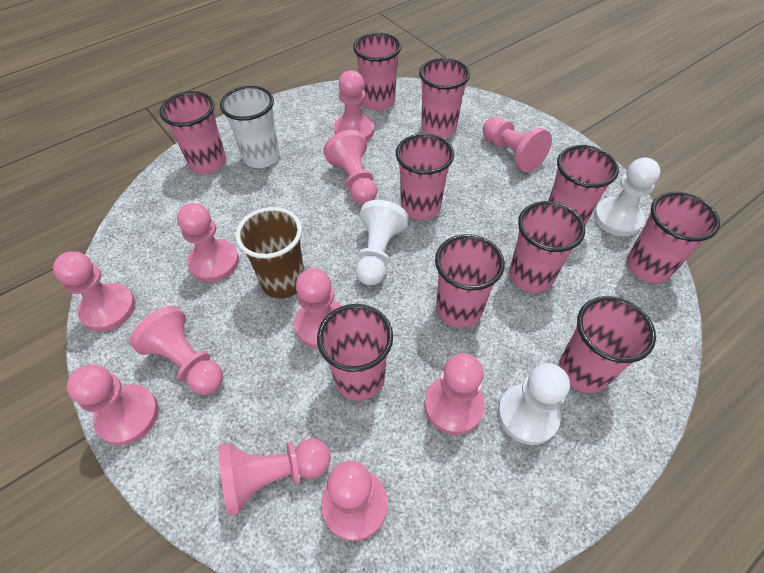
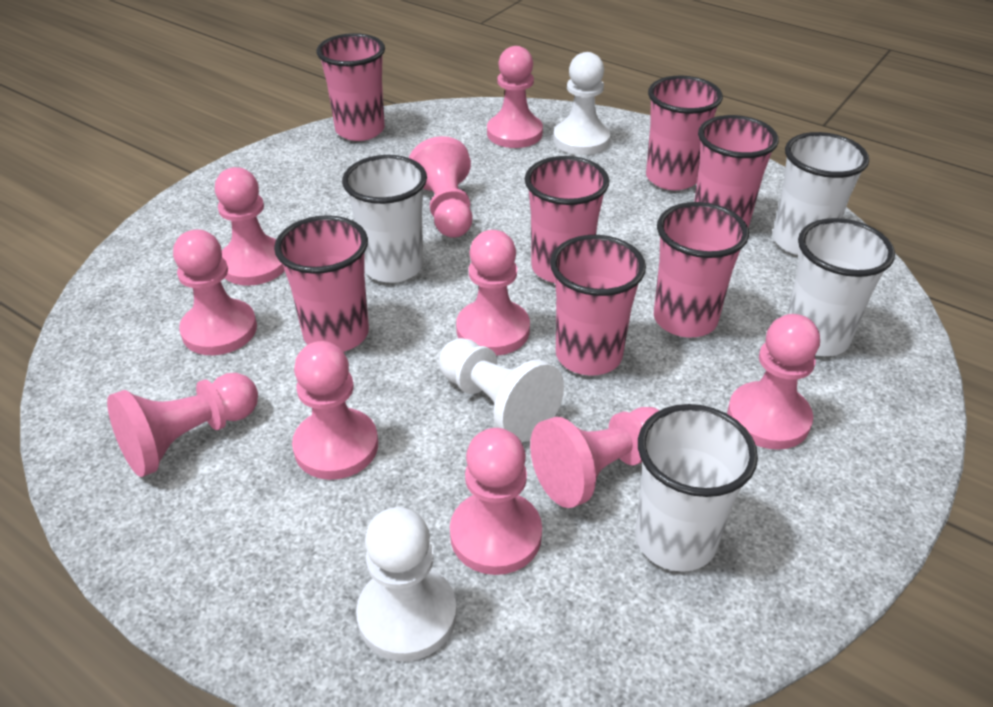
brown cup: [236,207,305,299] = 1 -> none = 0
pink cup: [159,91,226,174] [317,304,393,401] [353,33,401,111] [396,133,454,220] [419,58,470,138] [435,234,505,328] [509,201,585,293] [548,145,619,225] [559,296,656,393] [627,192,720,283] = 10 -> [274,215,369,352] [317,33,385,141] [525,156,609,283] [550,235,646,375] [646,75,723,190] [654,202,749,337] [694,115,779,227] = 7
pink pawn: [53,251,135,331] [67,364,159,445] [130,306,223,395] [177,203,239,282] [218,438,331,516] [294,268,342,349] [321,461,388,541] [324,130,377,205] [334,70,374,141] [424,353,485,435] [483,117,552,172] = 11 -> [107,373,258,477] [173,229,257,355] [215,167,285,286] [292,341,378,480] [409,136,473,238] [450,428,542,575] [456,230,530,356] [487,46,543,148] [530,407,660,508] [727,314,820,450] = 10
white cup: [220,86,280,168] = 1 -> [342,155,427,283] [635,404,758,572] [773,132,869,255] [787,218,895,356] = 4

